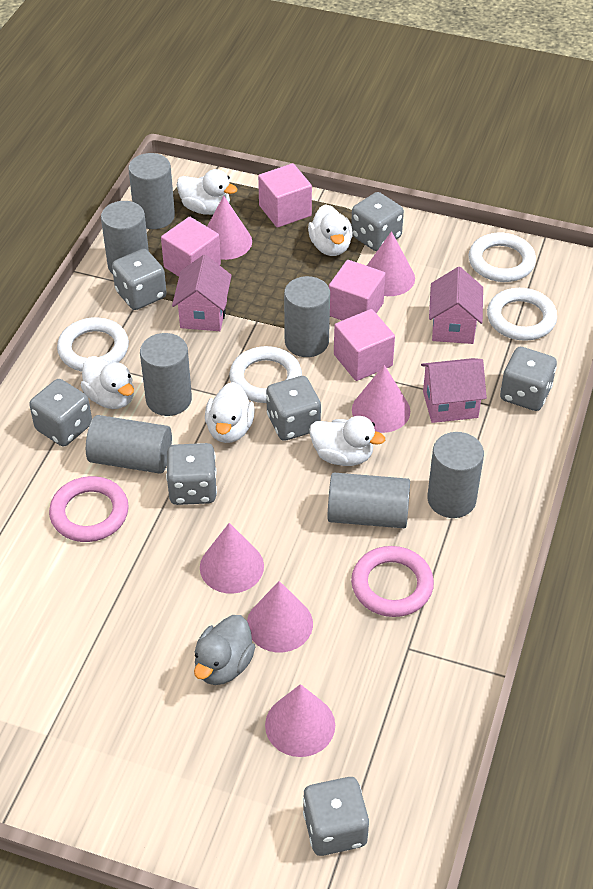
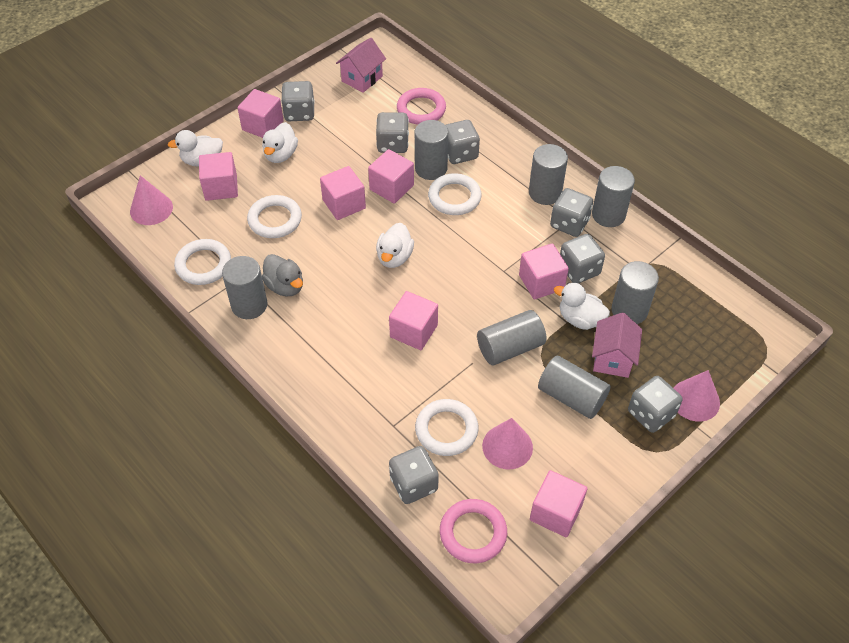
pink cone: [200,523,264,594] [207,196,252,260] [247,581,313,652] [265,684,335,757] [352,365,410,433] [367,231,415,296] = 6 -> [130,175,173,225] [482,418,533,469] [674,370,720,422] = 3
pink cube: [161,217,221,277] [258,163,312,228] [329,260,386,321] [334,309,395,381] = 4 -> [199,152,238,201] [238,89,284,138] [320,166,366,220] [368,149,414,204] [389,291,438,350] [519,243,569,300] [530,470,588,537] = 7
pink house: [172,255,232,331] [421,358,487,423] [429,267,483,344] = 3 -> [336,38,386,93] [592,312,642,378] = 2
white duck: [81,356,134,409] [177,169,237,215] [205,382,255,443] [308,204,353,256] [309,416,385,466] = 5 -> [168,130,223,167] [262,122,298,163] [376,223,414,268] [554,283,610,330] = 4

